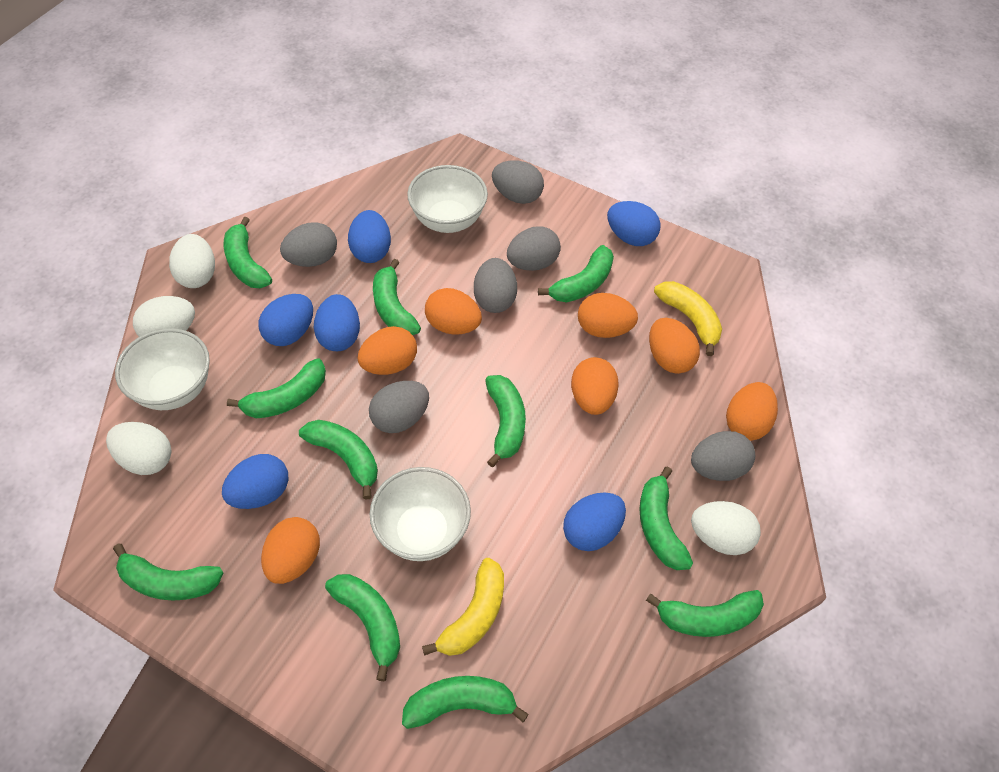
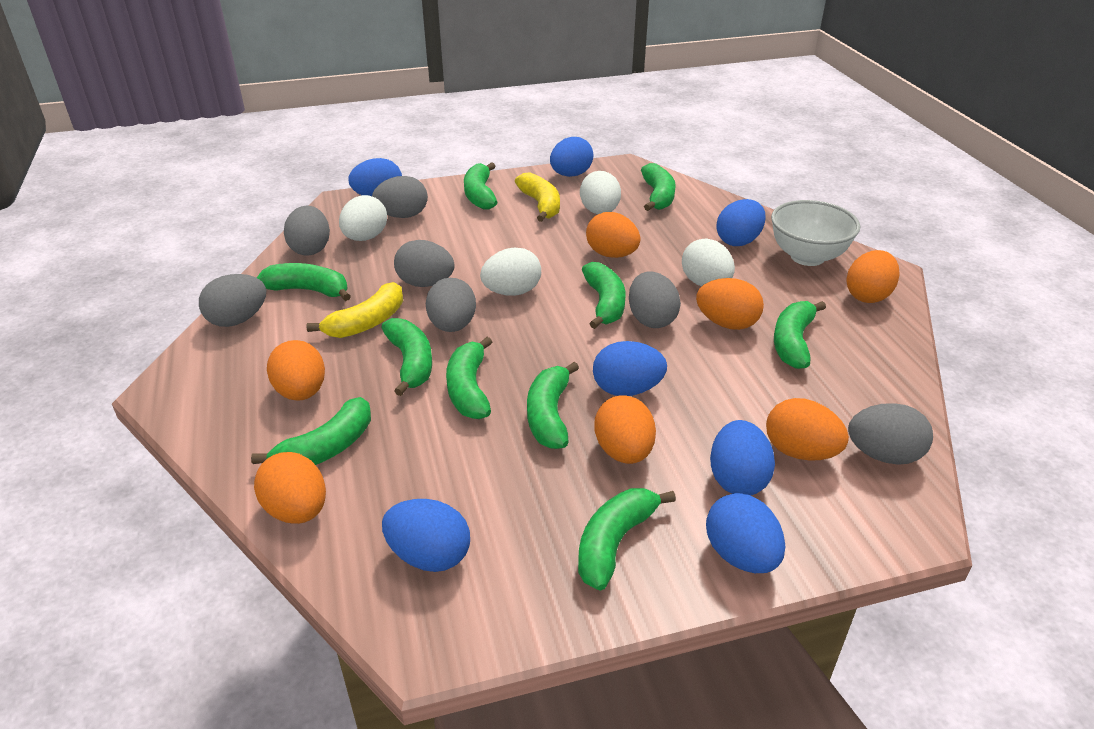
blue egg: [222,454,289,509] [259,294,313,346] [314,294,360,351] [348,210,391,263] [563,493,626,551] [607,201,660,246] = 6 -> [348,158,402,196] [382,499,470,572] [550,137,594,177] [593,341,667,396] [706,493,785,573] [710,420,775,495] [716,199,766,246] = 7
green banana: [113,544,223,600] [223,217,272,288] [227,359,326,418] [299,420,378,500] [325,574,400,681] [373,259,421,335] [402,676,529,729] [485,375,526,467] [538,245,614,302] [640,466,693,570] [646,590,764,637] = 11 -> [251,397,371,465] [257,263,351,301] [381,318,432,396] [446,337,492,419] [464,162,497,210] [527,362,579,449] [578,488,676,591] [582,262,625,329] [641,163,676,211] [774,301,826,369] = 10
grey egg: [280,222,337,267] [369,381,429,433] [474,258,517,313] [492,160,544,204] [507,226,561,271] [691,431,755,481] = 6 -> [199,274,266,327] [284,205,330,256] [372,176,428,218] [394,240,455,287] [426,278,476,332] [629,271,681,328] [848,403,933,465] = 7
white bowl: [115,328,210,410] [370,467,471,561] [407,165,488,233] = 3 -> [771,200,860,266] = 1

